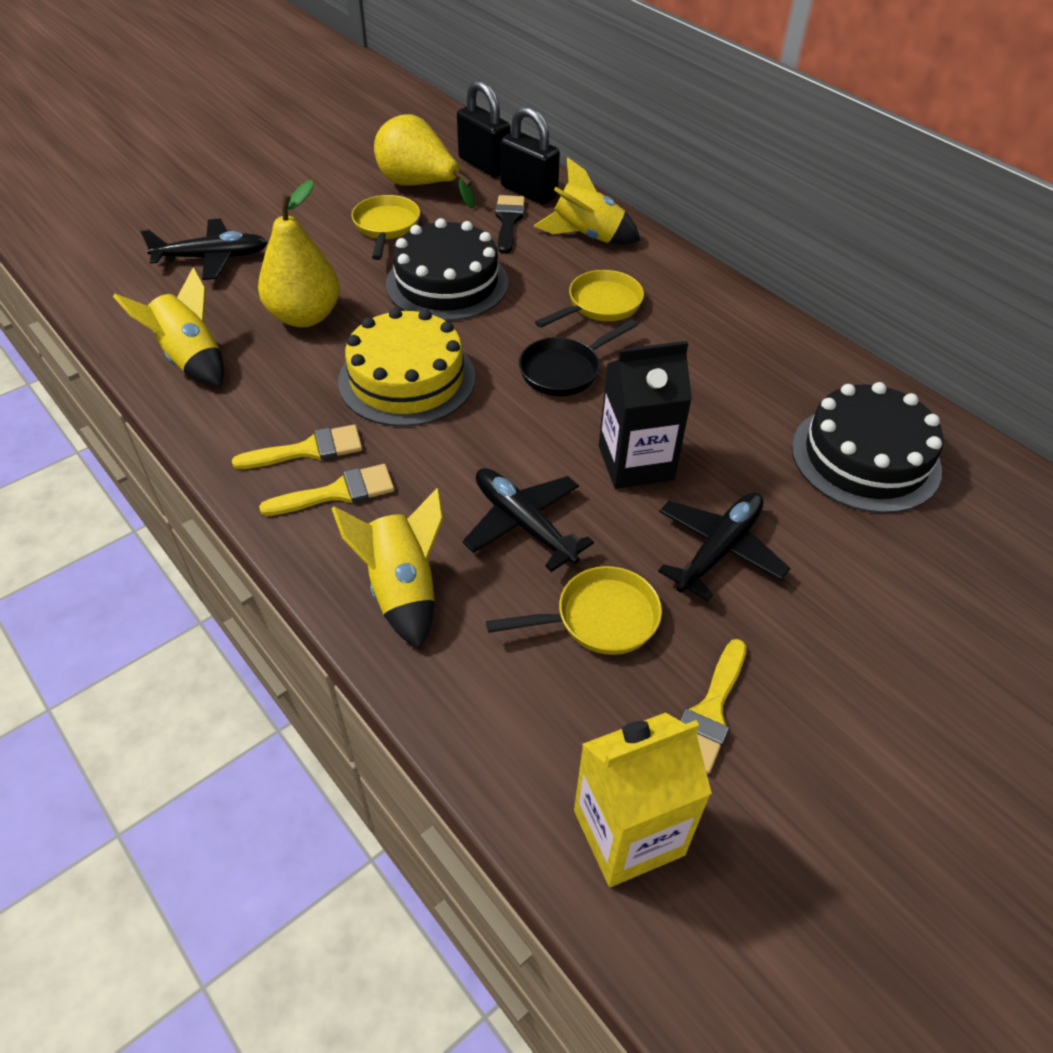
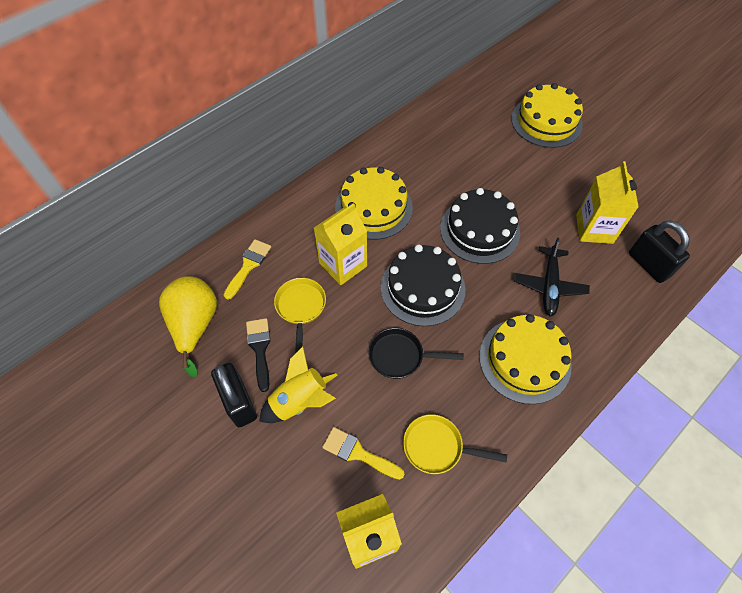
black carton: [599,341,692,489] = 1 -> none = 0
black plane: [140,219,268,280] [463,468,594,572] [658,493,790,601] = 3 -> [514,238,590,317] = 1
yellow brush: [232,425,362,469] [259,464,394,516] [680,639,747,774] = 3 -> [224,239,271,300] [322,427,405,480] = 2
yellow cake: [338,308,475,427] = 1 -> [335,167,413,240] [479,314,572,404] [511,83,583,148] = 3
yellow carton: [574,712,712,887] = 1 -> [314,203,367,285] [336,494,402,569] [576,161,639,244] = 3
yellow pan: [352,195,420,260] [486,566,662,655] [535,270,644,328] = 3 -> [274,278,326,353] [403,414,507,474] = 2
yellow pear: [258,180,340,327] [374,114,475,208] = 2 -> [159,276,217,378] = 1
yellow rocket: [113,267,224,387] [331,487,443,649] [534,158,641,245] = 3 -> [259,346,338,423] = 1

